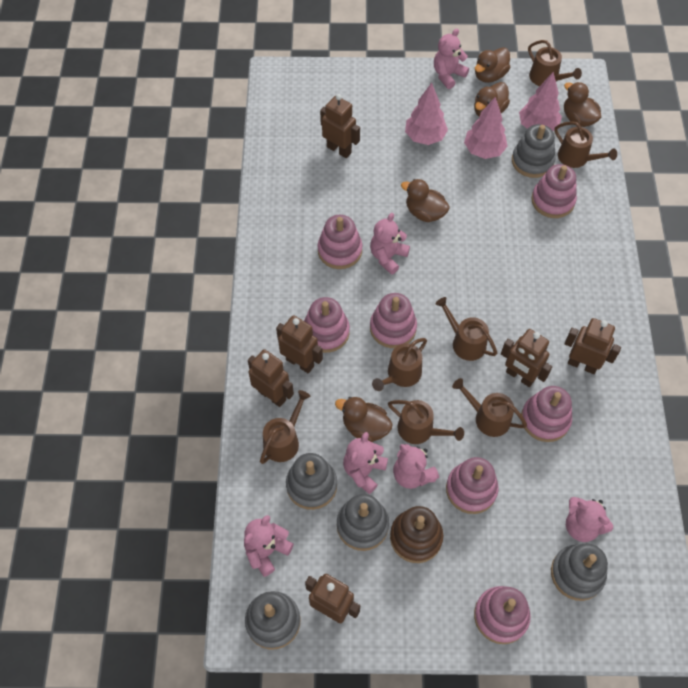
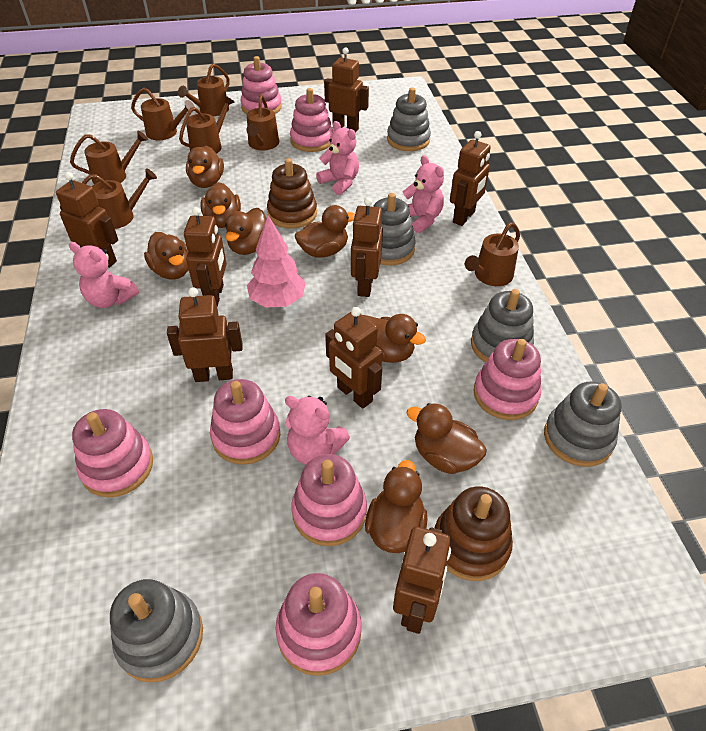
brown duck: [335,397,393,442] [401,179,450,222] [474,82,510,117] [475,47,510,83] [564,82,601,127] = 5 -> [144,232,189,280] [186,146,224,188] [200,182,241,228] [225,208,267,255] [295,205,355,258] [363,314,426,363] [365,460,428,553] [407,403,487,474] = 8
brown robot: [248,349,294,407] [276,315,323,374] [305,574,360,623] [320,94,360,158] [501,329,552,387] [564,318,621,374] = 6 -> [56,172,118,268] [167,287,243,382] [184,207,227,307] [324,47,369,133] [325,307,382,408] [351,197,383,297] [393,526,451,634] [450,131,491,226] = 8
brown stacking toy: [390,506,443,563] = 1 -> [267,158,317,229] [435,486,513,581] = 2
pink teddy bear: [244,515,294,577] [343,432,388,494] [370,213,410,275] [393,444,439,489] [434,29,469,89] [566,497,613,542] = 6 -> [69,242,139,308] [285,396,350,464] [316,121,359,195] [402,155,444,233] = 4
pink tree: [405,83,448,145] [464,97,508,159] [519,72,562,131] = 3 -> [247,215,306,308] = 1

